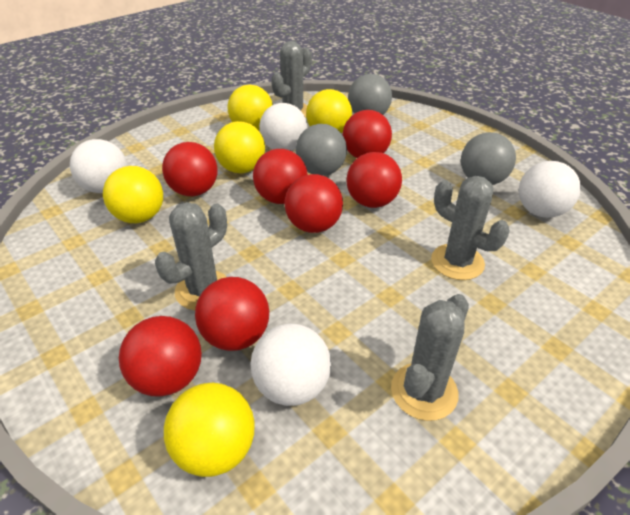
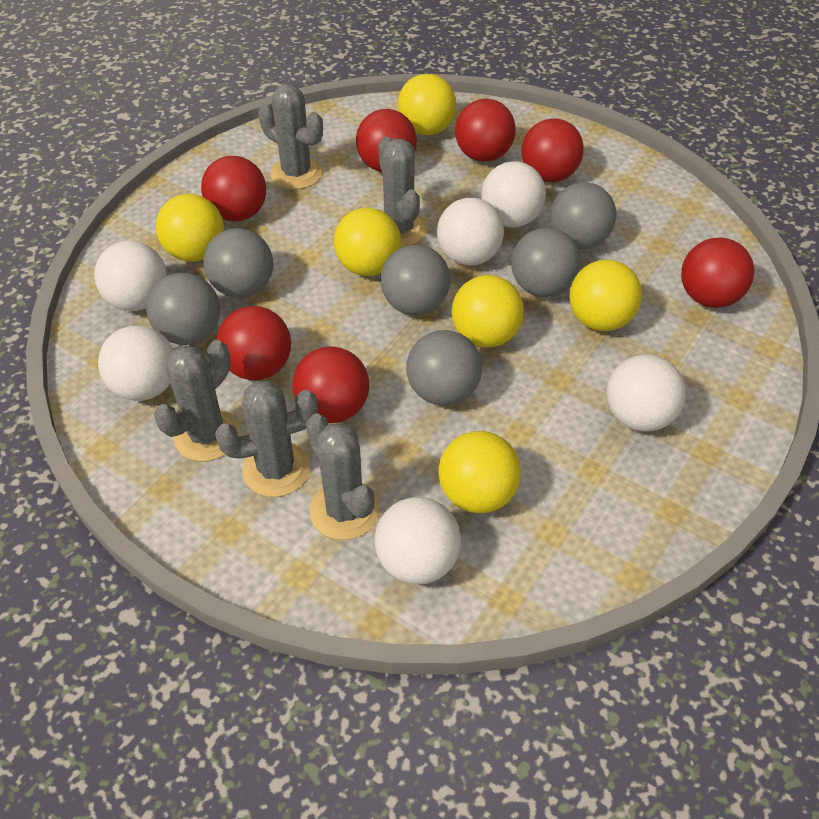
grey ball: [296,124,347,176] [348,74,392,115] [461,132,516,185] = 3 -> [146,273,220,345] [203,228,273,298] [380,245,450,315] [406,330,482,406] [511,227,581,297] [550,182,616,249] = 6
grey cactus: [155,202,227,310] [271,41,312,118] [391,294,469,421] [431,176,510,280] = 4 -> [154,340,240,461] [215,381,318,497] [258,84,323,190] [306,414,380,540] [378,137,427,247] = 5
white ball: [70,139,127,193] [250,324,331,406] [259,103,307,151] [519,161,581,218] = 4 -> [94,241,167,311] [98,325,174,401] [375,497,461,584] [437,198,504,266] [481,161,546,227] [606,354,686,432] = 6
yellow ball: [103,166,163,223] [164,383,254,477] [214,121,265,173] [227,85,273,131] [306,89,352,133] = 5 -> [156,194,224,262] [334,208,401,276] [398,74,457,135] [439,431,521,513] [452,275,524,348] [569,260,642,331] = 6

